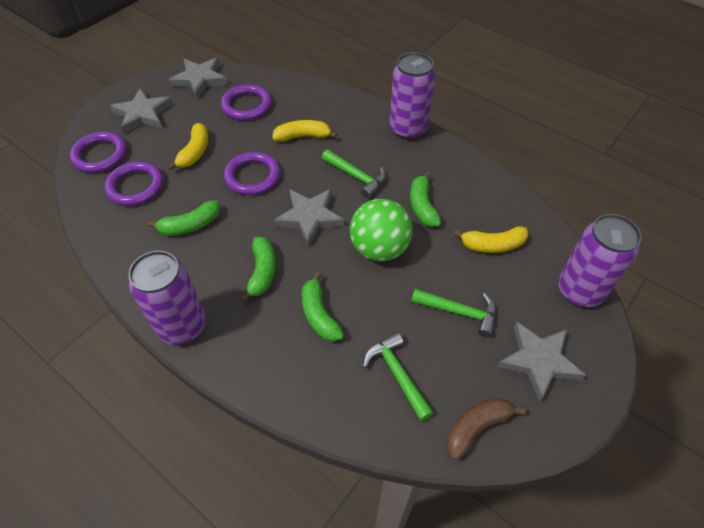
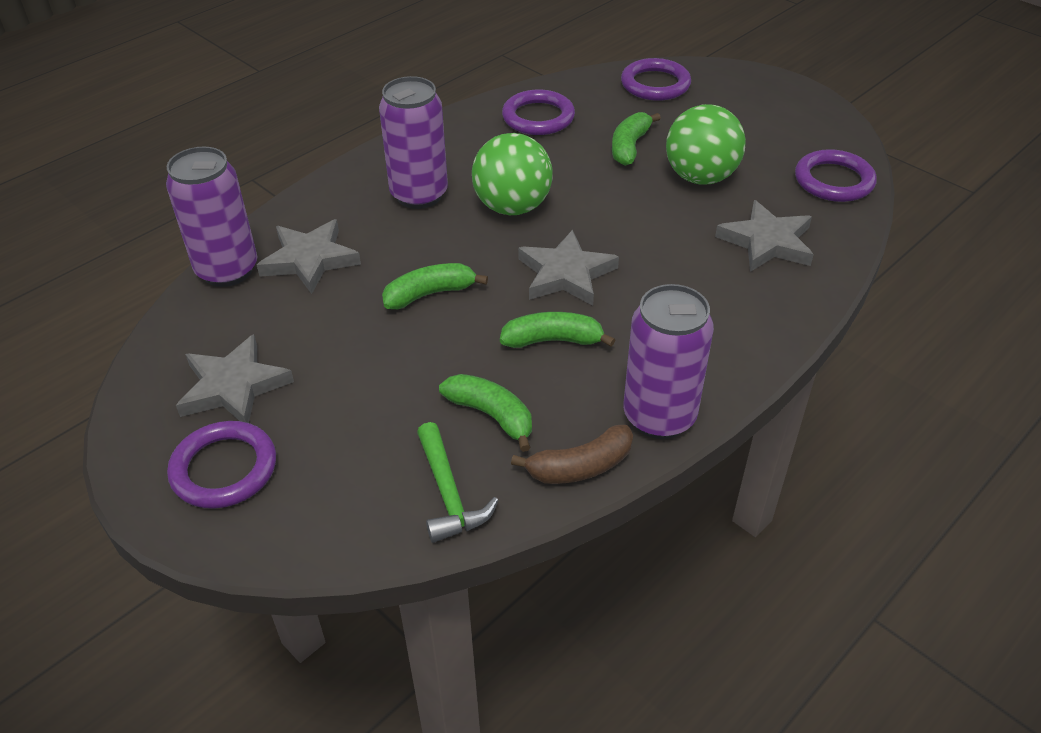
green ball: [350,199,412,261] = 1 -> [472,133,553,215] [666,104,746,185] = 2
green hammer: [322,150,386,198] [363,332,434,421] [411,289,496,337] = 3 -> [417,422,499,543] = 1
yellow banana: [168,123,208,170] [272,120,337,142] [454,226,529,253] = 3 -> none = 0

